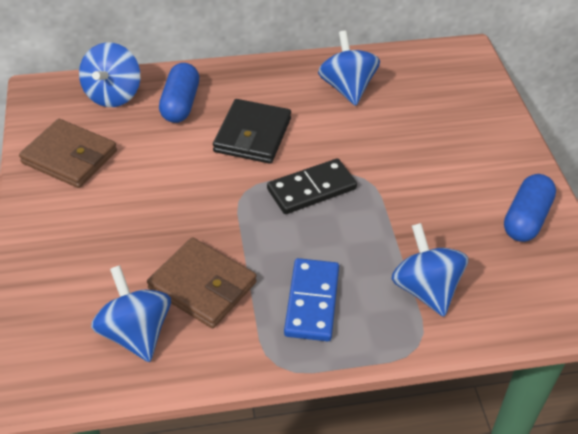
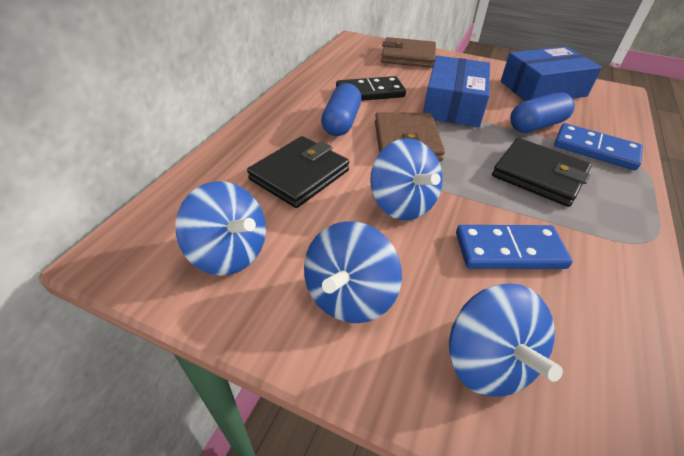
black wallet: [213,99,291,164] = 1 -> [247,136,349,208] [492,138,592,207] = 2
blue box: none = 0 -> [423,55,490,127] [501,46,602,101] = 2
blue domino: [284,258,339,341] = 1 -> [456,225,573,269] [554,123,643,170] = 2

